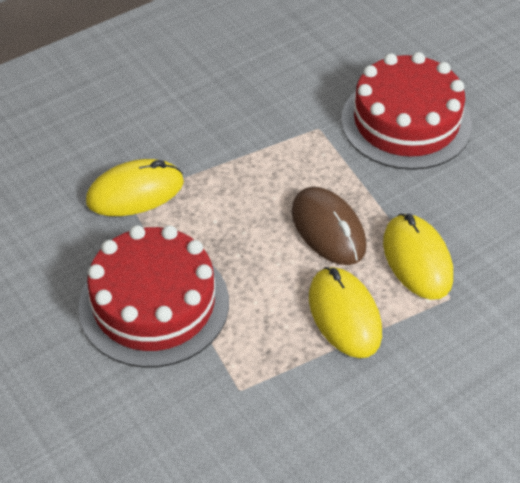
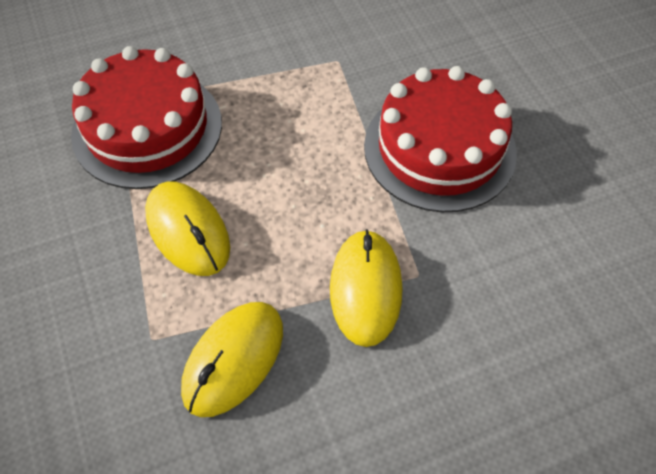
brown mouse: [292,187,366,265] = 1 -> none = 0

